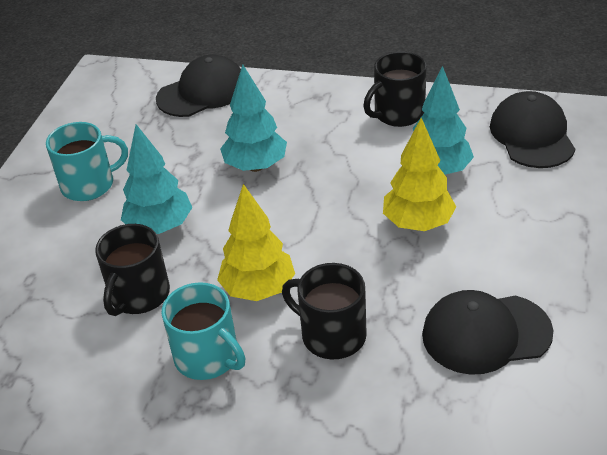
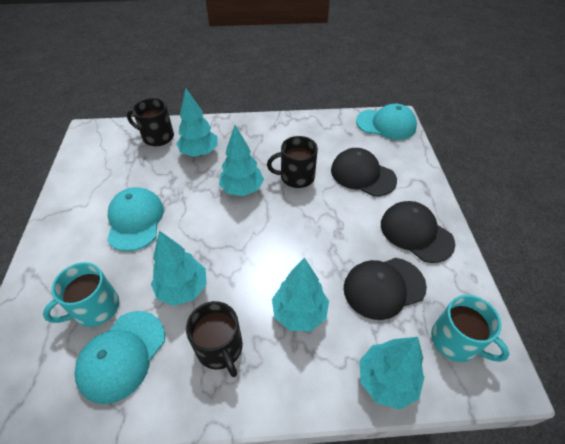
turquoise cap: none = 0 -> [74,311,165,404] [107,187,164,251] [356,104,417,140] = 3
turquoise tree: [121,124,192,234] [220,64,287,172] [413,66,474,174] = 3 -> [151,231,207,306] [176,88,218,157] [219,125,264,196] [272,257,329,331] [360,337,424,409] = 5
yellow tree: [217,184,295,301] [383,118,456,231] = 2 -> none = 0

